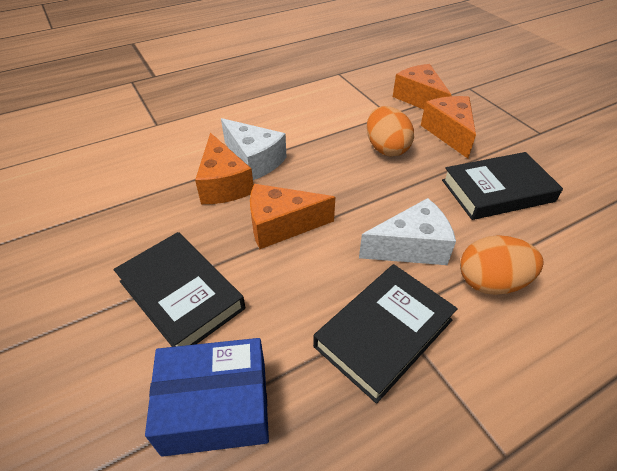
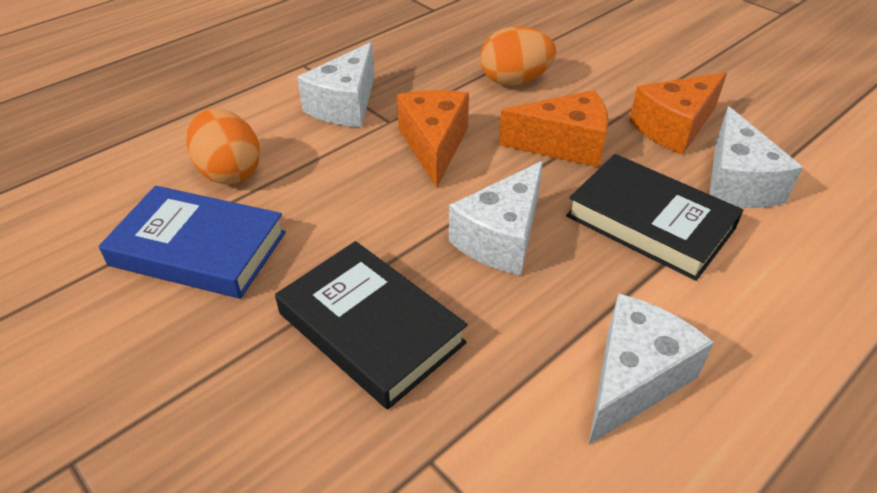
black book: [114,232,245,347] [313,264,458,404] [442,152,563,220] = 3 -> [275,241,468,410] [566,154,743,281] = 2
blue book: none = 0 -> [99,186,286,299] = 1
blue box: [145,338,269,457] = 1 -> none = 0
orange cheese: [195,133,253,204] [250,184,335,249] [393,64,452,109] [421,96,476,158] = 4 -> [397,90,469,187] [499,90,608,167] [629,72,727,155] = 3
white cheese: [221,118,287,180] [359,198,456,265] = 2 -> [297,42,375,127] [449,161,543,275] [589,294,714,444] [709,106,803,208] = 4

